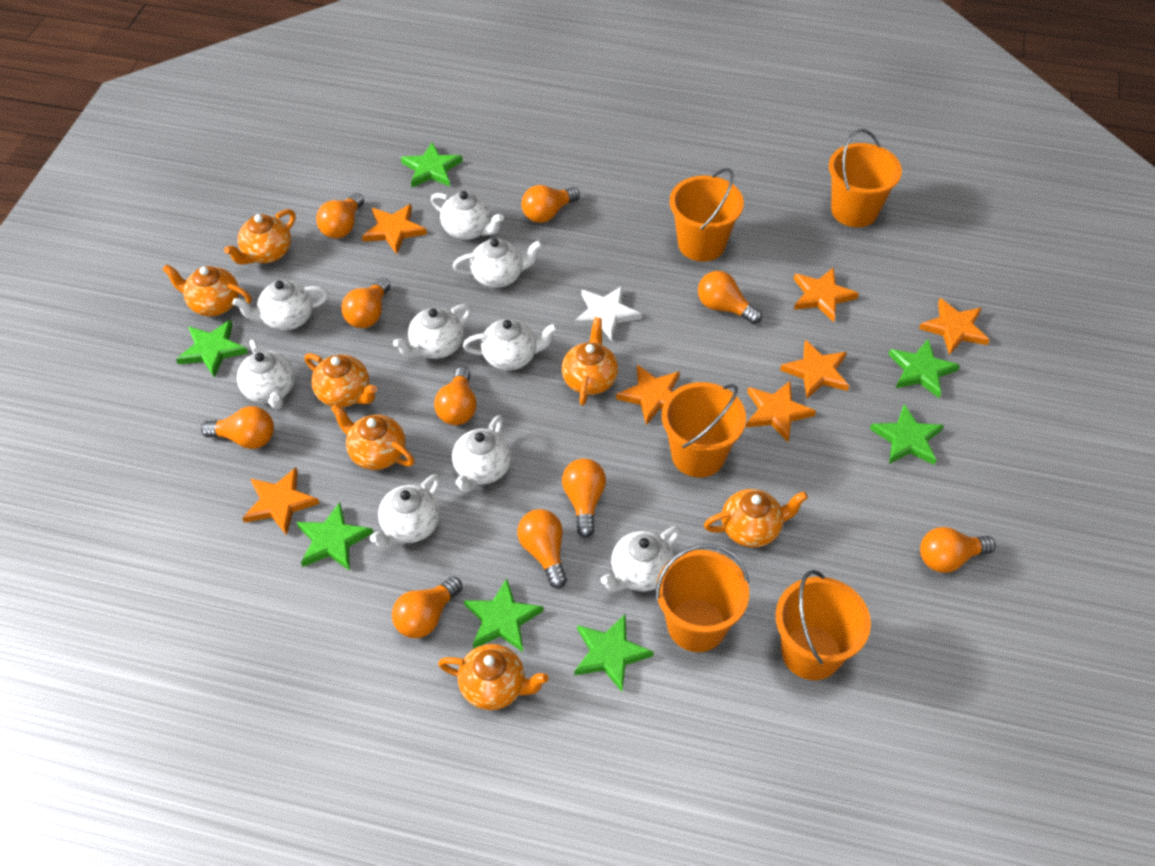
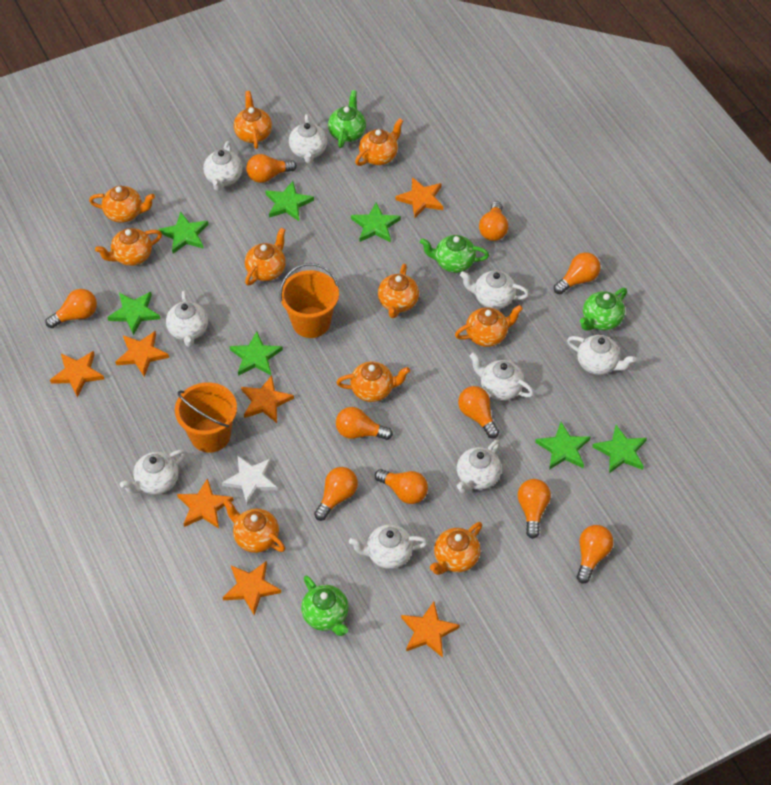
green teapot: none = 0 -> [301,576,349,636] [328,90,366,148] [420,235,489,273] [580,288,627,330] = 4
orange bucket: [656,544,749,652] [662,382,746,478] [670,168,744,262] [775,570,871,680] [829,129,902,227] = 5 -> [175,382,237,453] [279,263,339,338] = 2
orange teapot: [162,264,251,316] [224,209,296,265] [304,353,377,408] [331,404,415,470] [438,644,549,710] [562,317,618,406] [704,489,808,547] = 7 -> [89,186,155,223] [95,228,162,266] [223,499,285,553] [234,91,272,149] [245,228,286,286] [336,361,410,402] [355,118,403,166] [378,264,419,318] [430,522,482,575] [455,305,523,347] = 10

